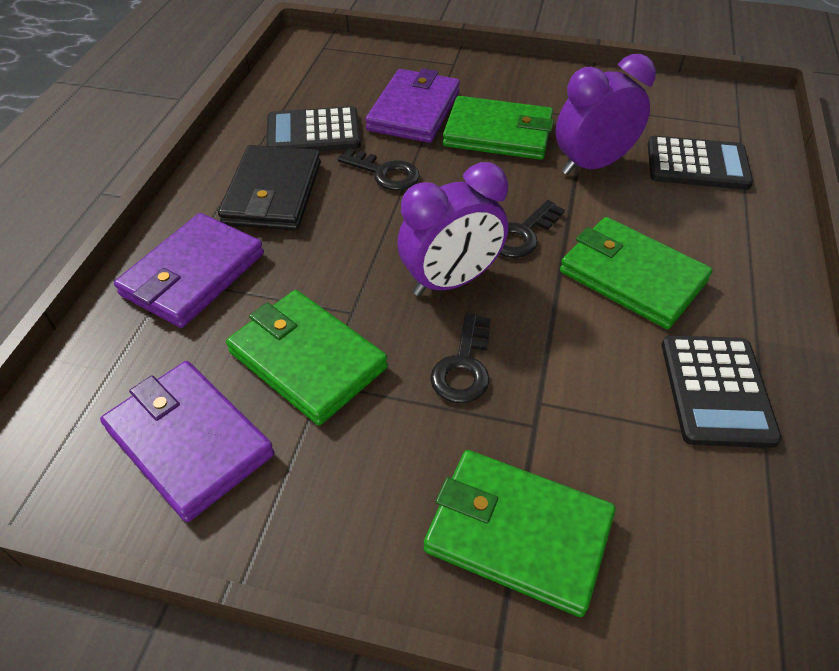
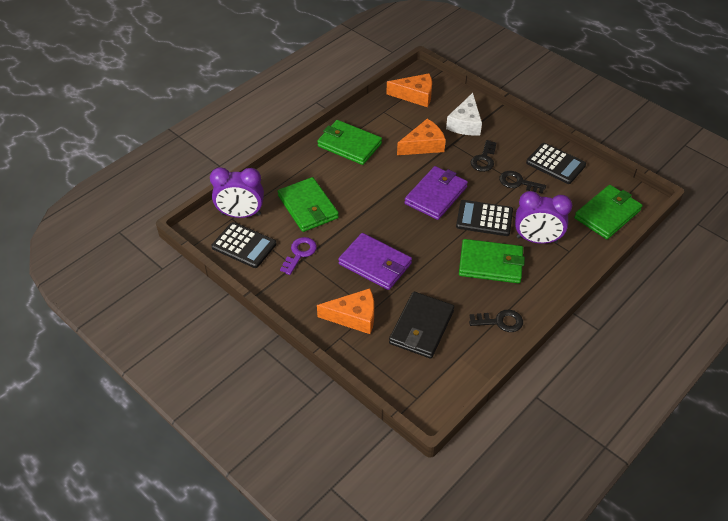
orange cheese: none = 0 -> [317,288,374,334] [386,73,432,107] [397,119,446,155] = 3
purple key: none = 0 -> [280,237,317,275] = 1
purple wallet: [100,361,274,522] [114,213,264,328] [365,68,460,143] = 3 -> [338,233,412,290] [404,166,468,220] = 2
white cheese: none = 0 -> [446,93,482,136] = 1

